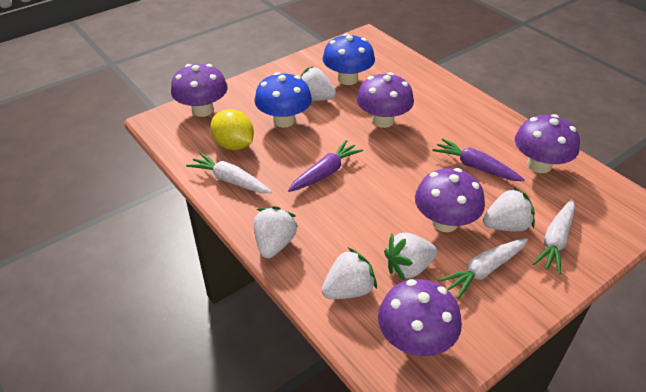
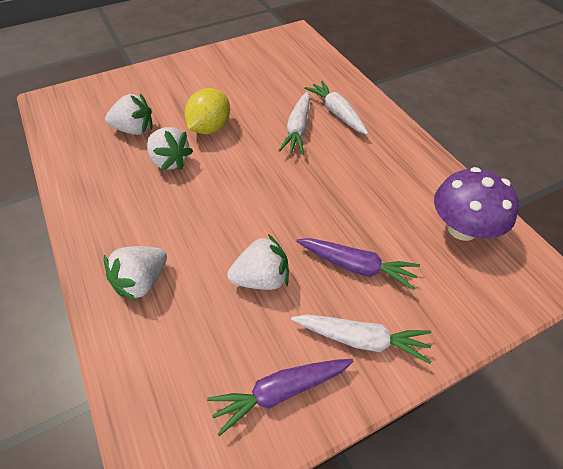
blue mushroom: [254,72,312,127] [322,33,375,85] = 2 -> none = 0
purple mushroom: [171,64,228,117] [356,72,414,128] [378,279,462,356] [415,168,485,232] [515,114,580,173] = 5 -> [434,167,519,241] = 1
white strawberry: [254,206,298,258] [300,67,336,101] [322,248,377,299] [384,233,437,281] [483,187,535,232] = 5 -> [104,246,167,302] [105,93,153,135] [147,127,193,171] [227,234,289,290] = 4

